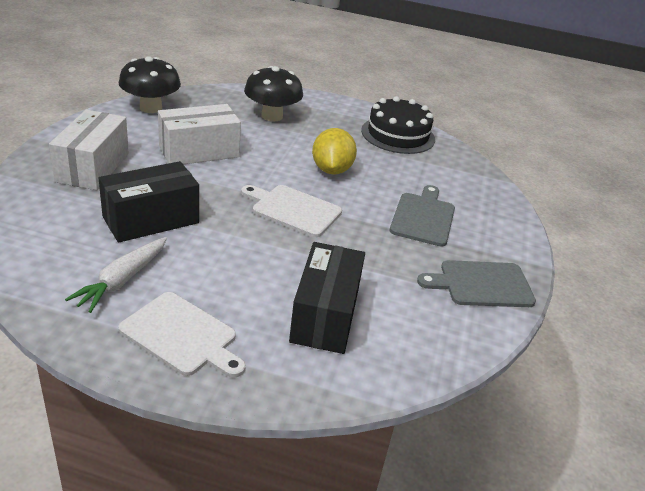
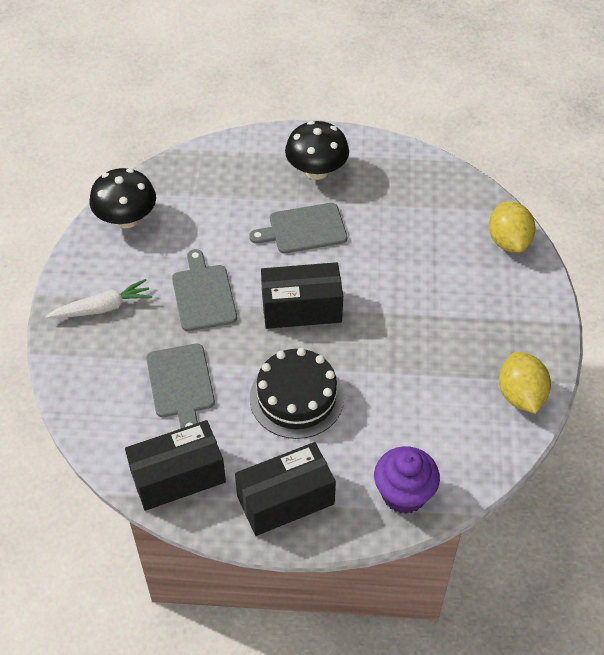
black box: [99,161,199,243] [289,242,365,354] = 2 -> [125,420,226,511] [235,442,336,536] [261,262,343,329] = 3
grey cutting board: [390,185,455,247] [417,260,536,307] = 2 -> [146,344,215,428] [172,249,237,331] [249,203,347,253] = 3
purple cupcake: none = 0 -> [374,446,440,514] = 1
white box: [49,109,129,190] [158,104,241,164] = 2 -> none = 0
white cutting board: [118,292,246,378] [241,185,342,237] = 2 -> none = 0
yellow lemon: [312,128,357,174] = 1 -> [489,202,536,253] [499,352,551,414] = 2

